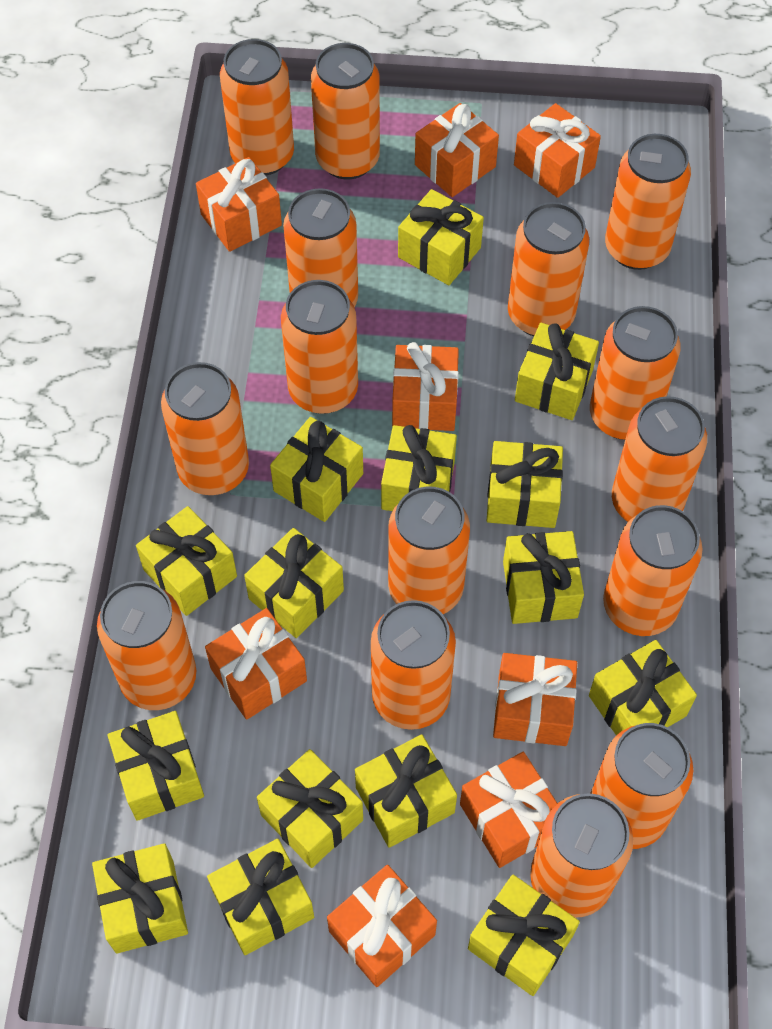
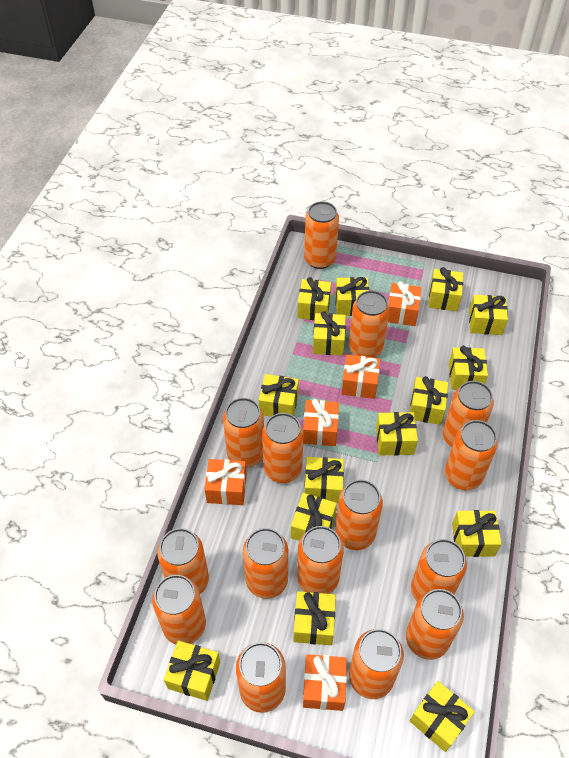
orange gift: [196,157,282,252] [205,608,307,720] [327,865,437,987] [392,342,459,431] [415,103,499,197] [460,752,558,868] [493,653,577,746] [514,103,601,198] = 8 -> [204,459,247,505] [303,399,339,446] [303,654,347,711] [341,354,380,399] [388,281,421,326] = 5

